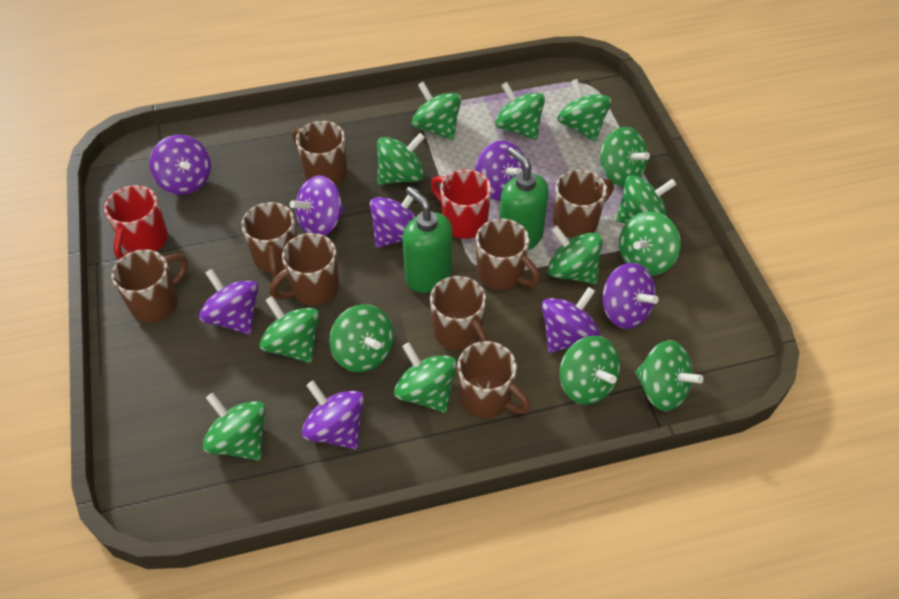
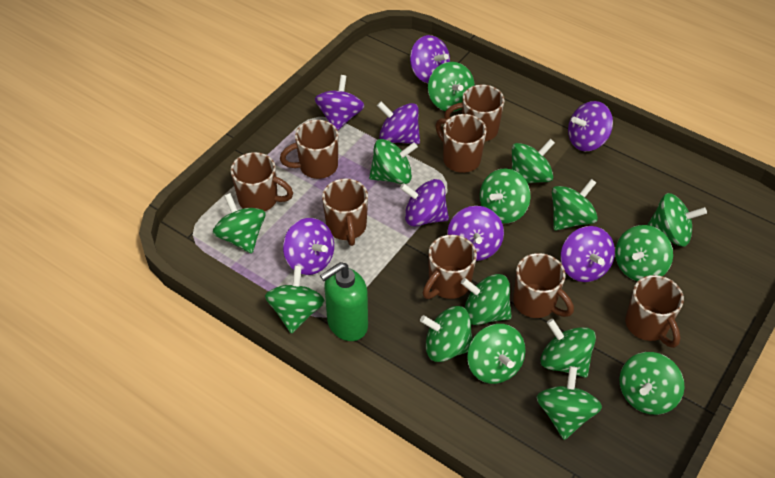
green soap dispenser: [403,187,452,293] [499,147,549,250] = 2 -> [320,262,368,341] = 1
green spinning top: [202,393,266,461] [259,296,319,363] [329,304,394,372] [377,133,425,185] [394,342,457,413] [411,81,461,140] [495,82,545,140] [548,225,603,284] [557,79,612,142] [559,336,620,405] [600,127,650,187] [616,175,677,223] [619,212,681,275] [635,340,703,411] = 14 -> [213,193,266,254] [265,266,325,334] [369,139,418,184] [420,306,473,362] [428,62,475,112] [461,274,512,325] [467,324,526,384] [480,169,531,223] [512,139,555,184] [536,366,602,440] [541,319,596,378] [552,179,598,230] [615,225,673,281] [619,352,685,415] [647,193,707,247] = 15
red mug: [104,185,168,260] [431,169,492,239] = 2 -> none = 0

